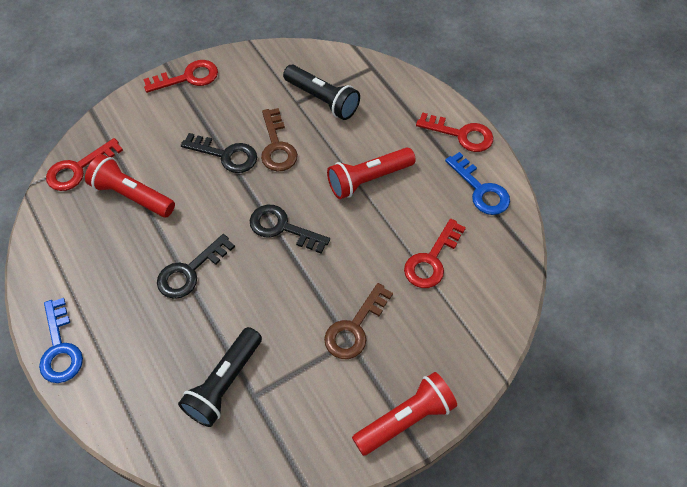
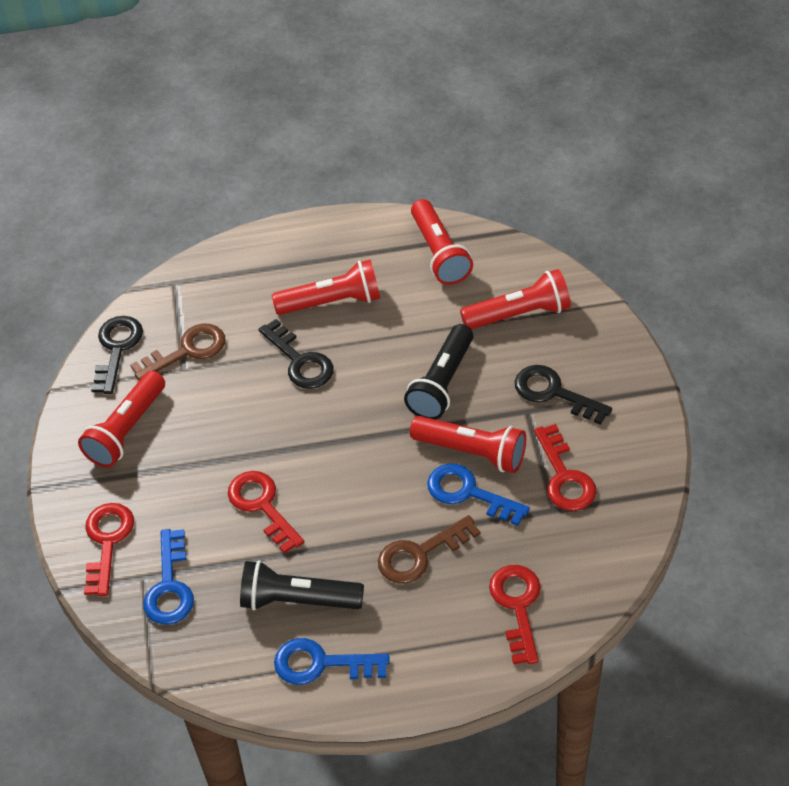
blue key: [39,298,83,383] [445,152,510,215] = 2 -> [143,529,194,625] [274,638,390,685] [427,463,530,526] = 3
red flashlight: [85,154,175,217] [327,147,416,199] [352,372,457,456] = 3 -> [78,371,165,468] [272,259,380,315] [410,416,526,473] [411,199,473,285] [460,269,571,329] = 5

